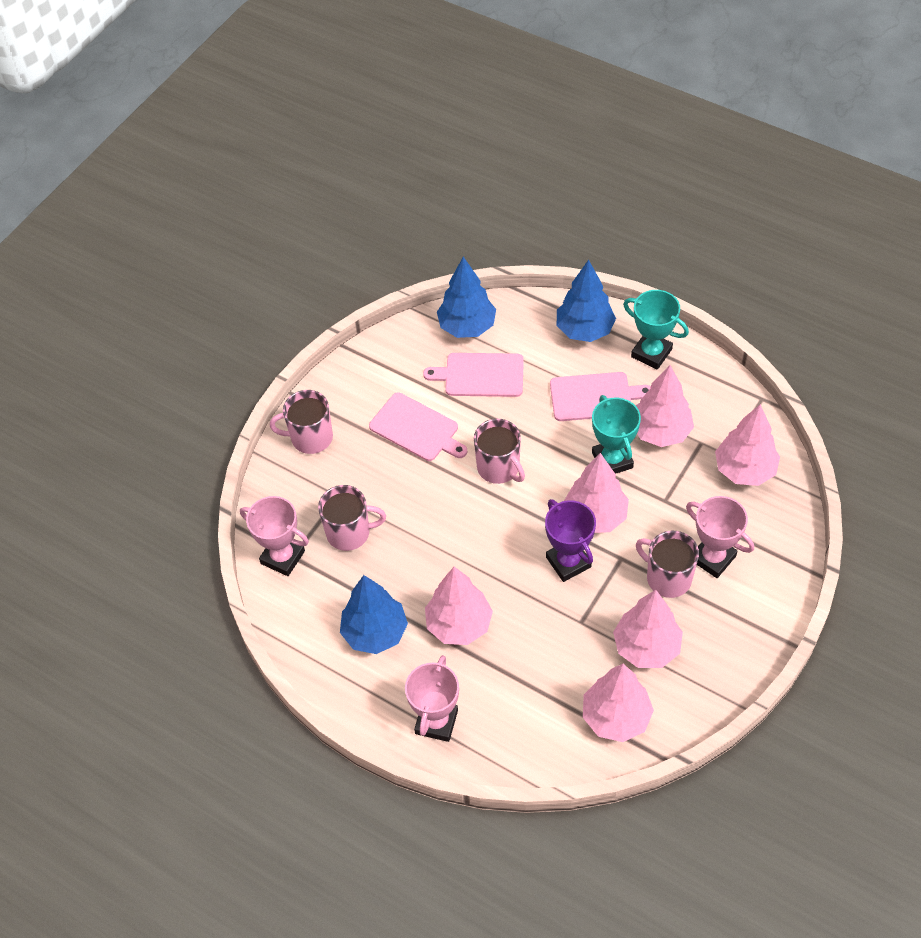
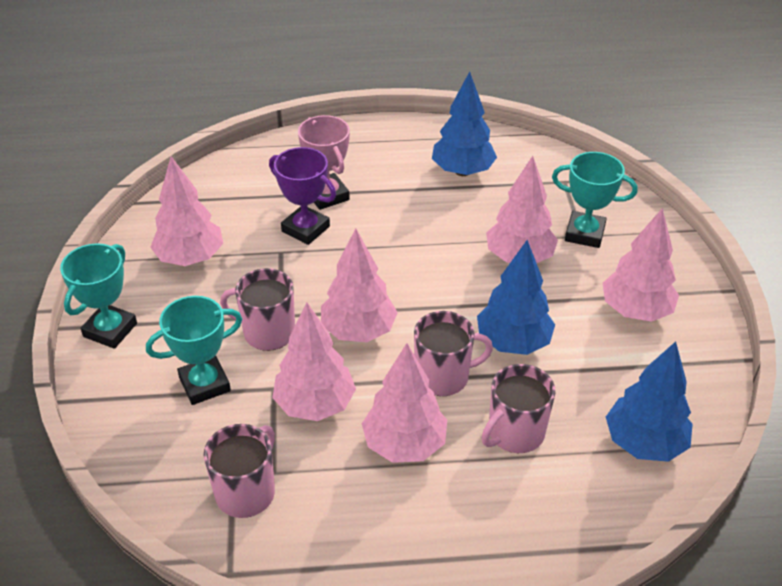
pink cutting board: [369,392,467,461] [423,353,524,397] [550,372,651,421] = 3 -> none = 0
pink trophy: [240,496,309,576] [405,655,459,742] [686,496,754,578] = 3 -> [298,115,350,210] = 1
turquoise trophy: [592,395,641,474] [623,290,689,370] = 2 -> [60,243,137,349] [146,296,242,405] [552,152,637,248] = 3

